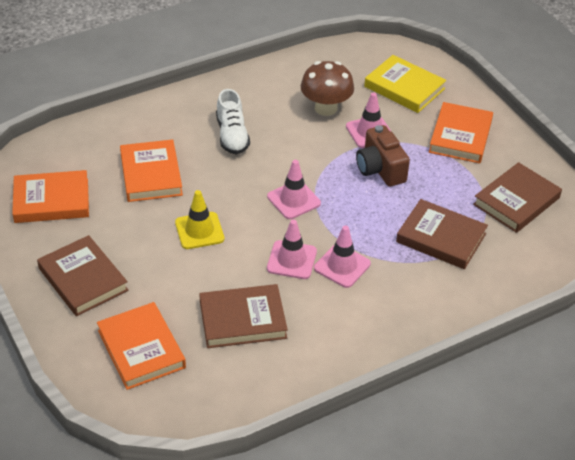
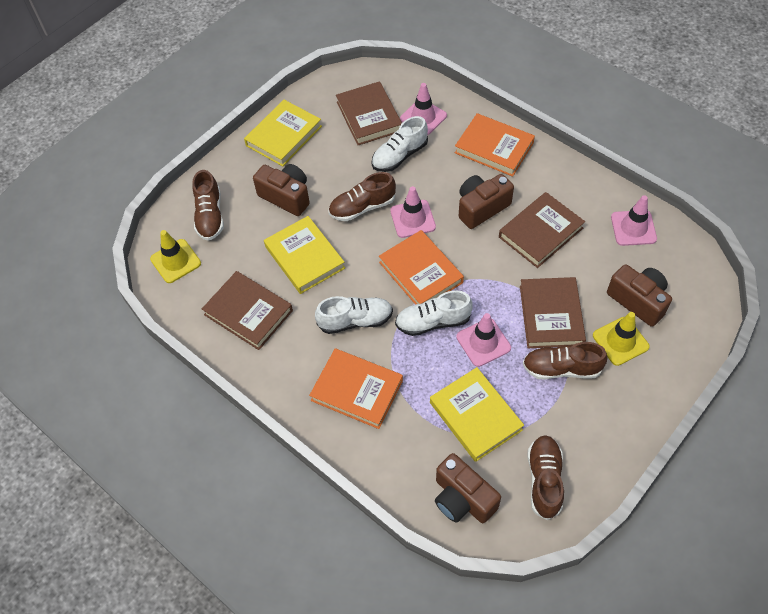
brown camera: [356,125,410,187] = 1 -> [253,164,310,216] [435,453,501,523] [459,174,514,229] [607,264,672,327] = 4
brown mushroom: [301,61,354,116] = 1 -> none = 0
brown shoe: none = 0 -> [192,170,224,241] [329,172,396,221] [523,342,608,380] [528,435,564,520] = 4
orange book: [12,170,89,223] [97,302,186,390] [120,139,183,202] [429,102,493,163] = 4 -> [309,348,403,429] [379,230,464,305] [455,113,535,177] = 3
white shoe: [216,89,250,155] = 1 -> [315,296,393,334] [371,116,428,172] [395,290,473,336] = 3
yellow book: [364,55,446,113] = 1 -> [244,100,322,167] [264,216,345,294] [430,367,524,462] = 3
yellow traffic cone: [175,190,224,249] = 1 -> [150,230,201,283] [593,312,649,366] = 2

